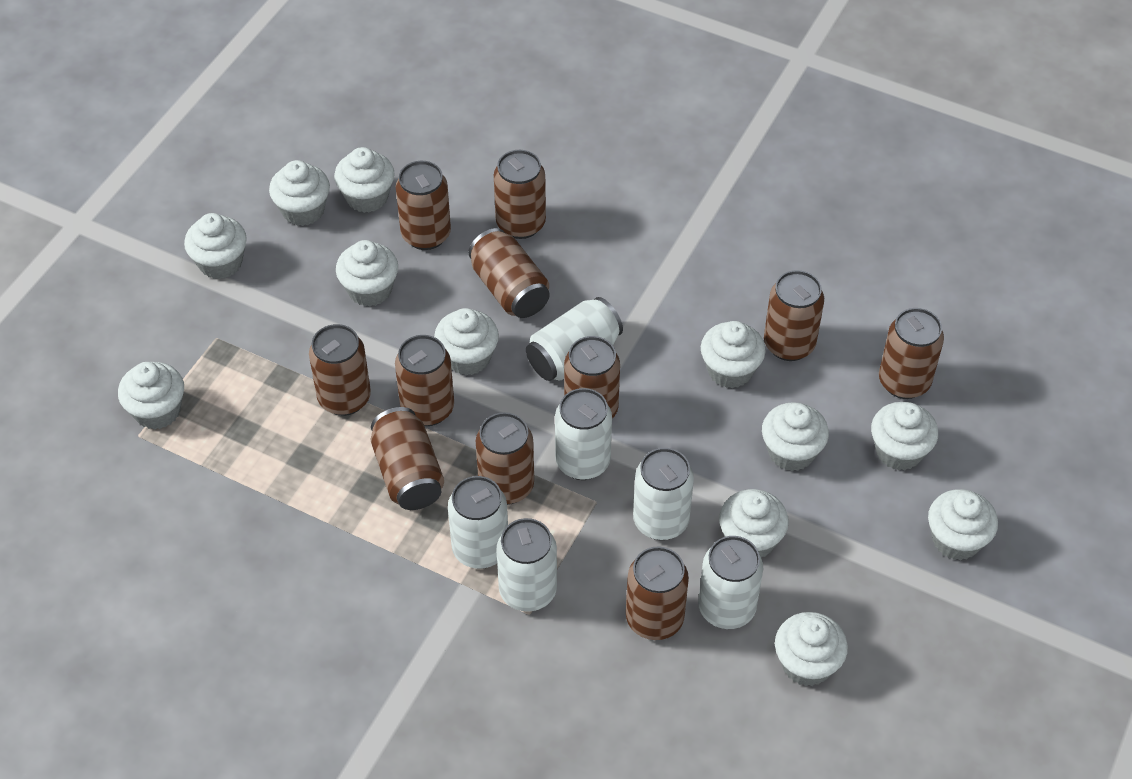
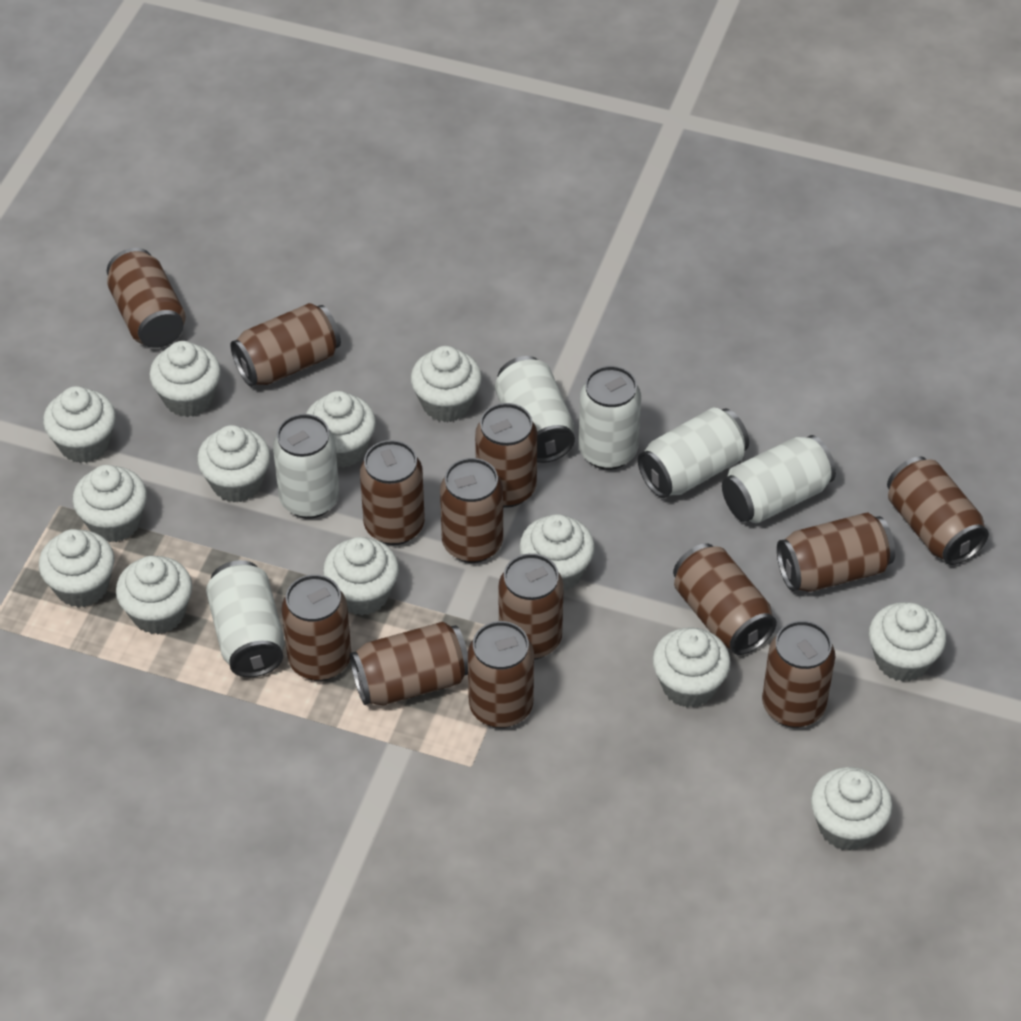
brown can: [309,324,371,416] [371,407,444,510] [395,335,454,426] [396,161,451,250] [468,228,550,318] [476,412,534,505] [494,150,546,239] [564,336,620,418] [626,547,689,640] [764,270,824,361] [879,308,944,399] = 11 -> [107,248,186,348] [230,303,341,387] [282,575,351,681] [350,622,468,705] [360,440,425,545] [440,458,503,563] [468,621,534,728] [475,403,537,508] [499,553,564,660] [673,543,777,655] [762,621,835,728] [777,513,895,592] [887,456,989,565] = 13
white cupcake: [118,362,184,430] [184,213,247,279] [269,160,330,226] [334,147,395,213] [336,240,398,306] [434,308,499,376] [701,321,766,388] [719,489,789,557] [762,402,829,471] [775,612,848,686] [871,402,938,470] [928,489,998,560] = 12 -> [39,529,114,607] [43,386,116,463] [73,465,147,542] [116,556,192,634] [149,341,221,417] [197,425,270,502] [306,391,376,468] [323,537,399,615] [411,346,482,422] [519,514,595,591] [652,627,731,708] [811,767,893,851] [869,602,946,682] = 13

